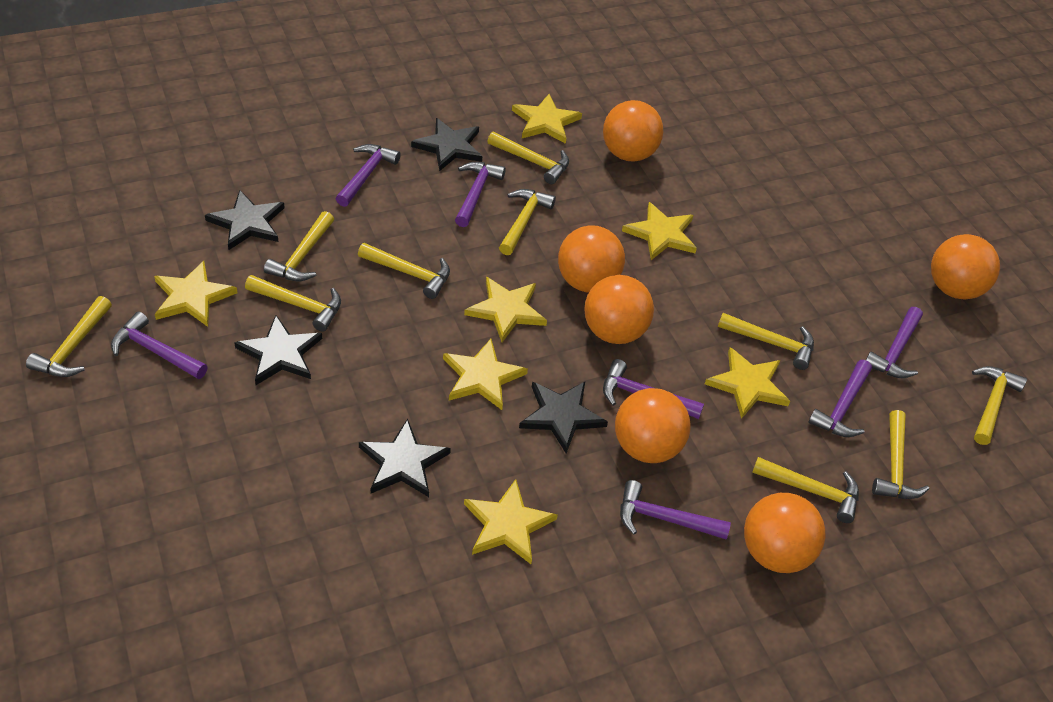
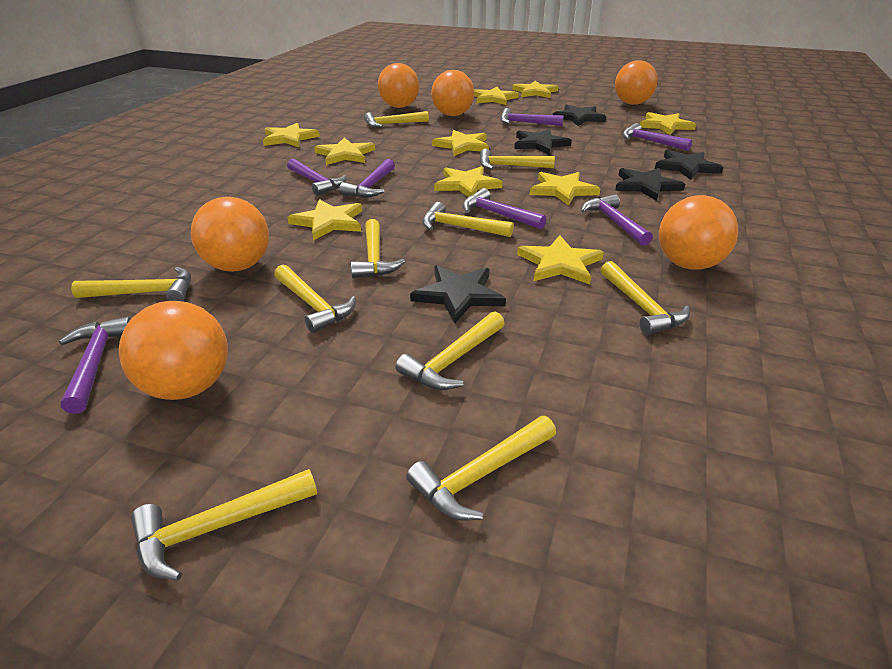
yellow star: [154,261,238,327] [443,339,528,410] [464,277,547,342] [464,479,558,564] [512,94,582,144] [622,202,697,260] [705,347,790,419] = 7 -> [263,123,320,147] [287,199,362,241] [314,138,375,165] [432,130,489,156] [434,166,503,197] [474,87,519,105] [512,81,559,98] [517,235,604,285] [530,172,600,206] [640,112,696,135] = 10

